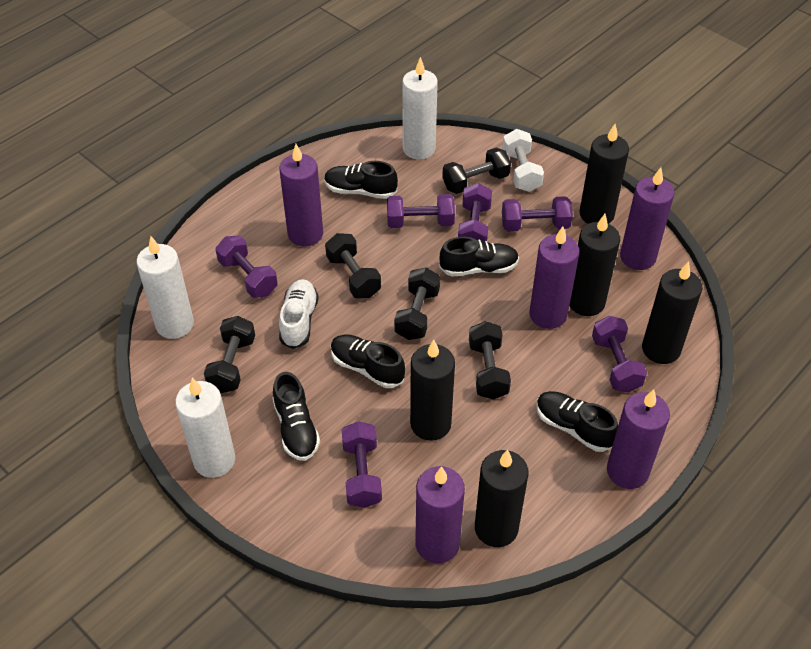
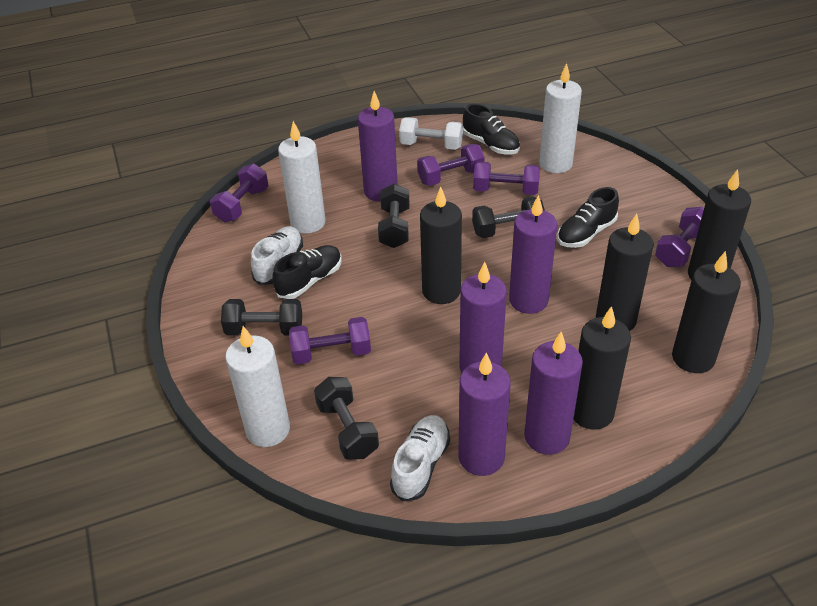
black dumbbell: [204,316,255,393] [325,233,381,298] [394,268,440,340] [442,147,511,194] [469,321,511,400] = 5 -> [221,299,302,335] [314,377,379,460] [378,183,409,248] [472,197,545,238] = 4
black shoe: [273,372,320,461] [324,161,398,199] [331,335,405,388] [439,237,519,276] [536,391,618,452] = 5 -> [272,245,342,299] [463,104,520,154] [557,187,619,248] = 3
purple dumbbell: [215,235,278,298] [342,421,382,508] [387,194,455,228] [458,183,492,241] [502,196,573,232] [592,316,647,393] = 6 -> [210,164,268,222] [289,317,371,365] [417,144,485,186] [473,162,540,195] [655,207,704,267] = 5
white shoe: [279,279,319,349] = 1 -> [251,226,303,285] [390,415,450,501] = 2

